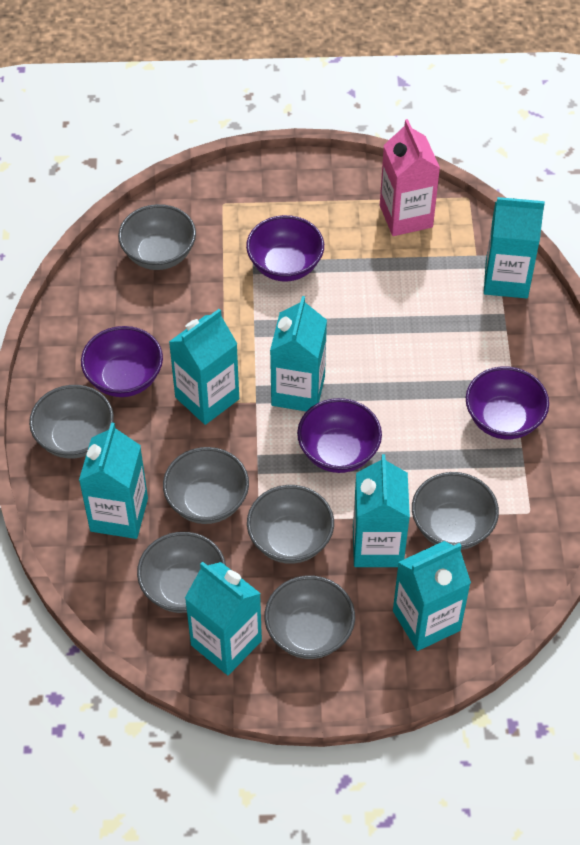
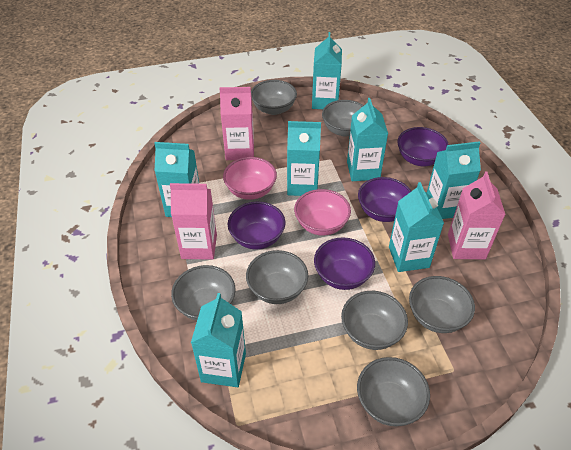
pink bowl: none = 0 -> [223,157,277,200] [294,189,351,236] = 2
pink carton: [380,119,440,236] = 1 -> [170,183,217,260] [219,87,254,160] [448,172,506,259] = 3

